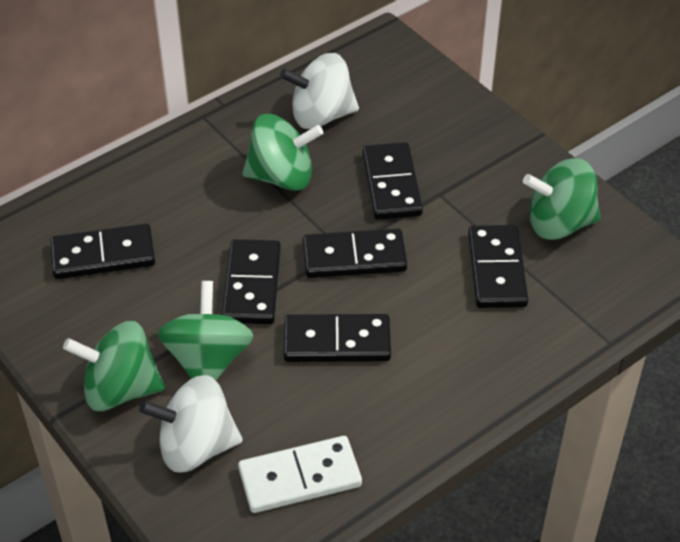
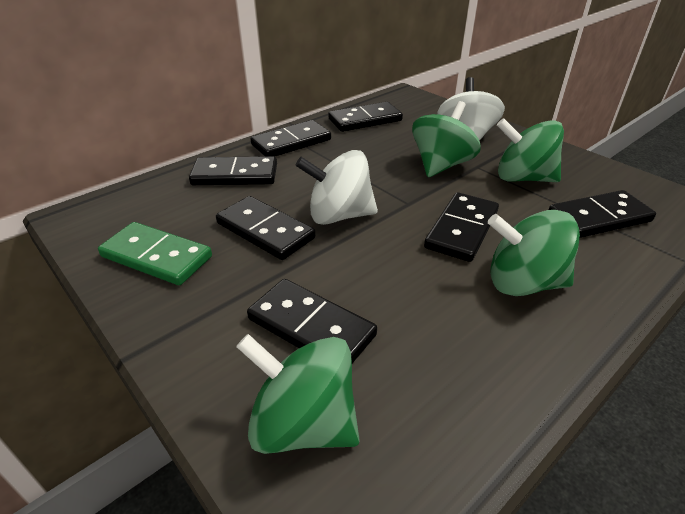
black domino: [50,224,155,279] [222,239,281,324] [284,314,391,362] [303,229,407,278] [362,142,423,220] [468,225,528,308] = 6 -> [189,156,277,185] [216,196,315,260] [247,279,377,363] [251,120,331,157] [328,102,403,132] [424,192,499,262] [549,190,656,238] = 7
green domino: none = 0 -> [98,222,212,285] = 1
white domino: [238,436,362,513] = 1 -> none = 0

